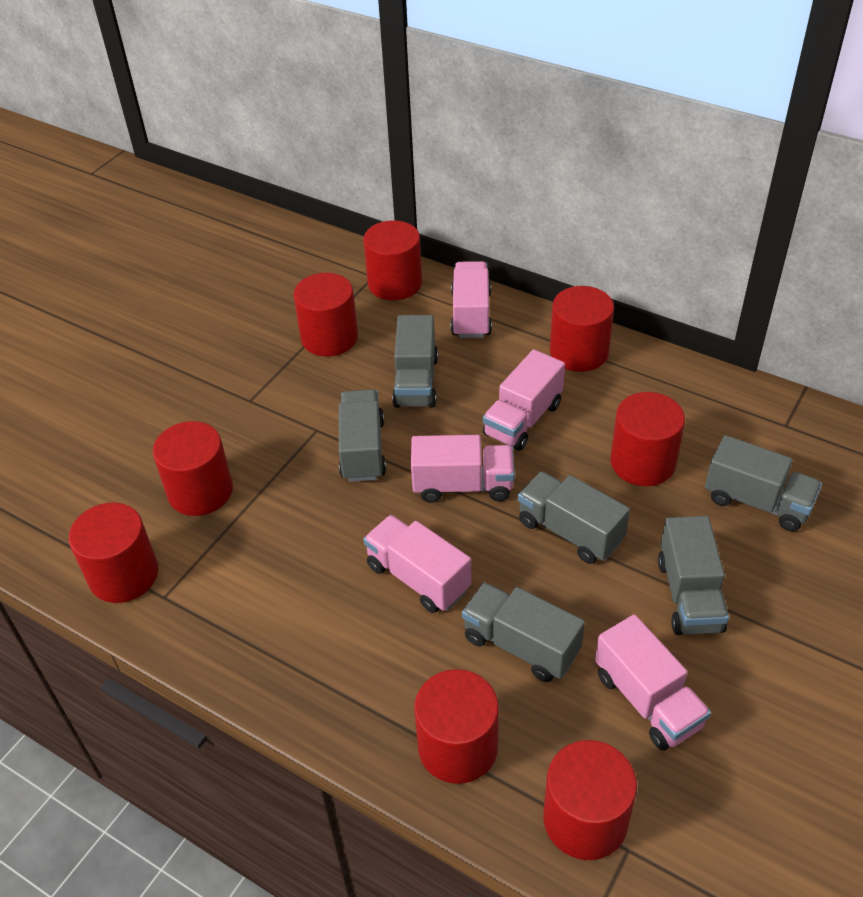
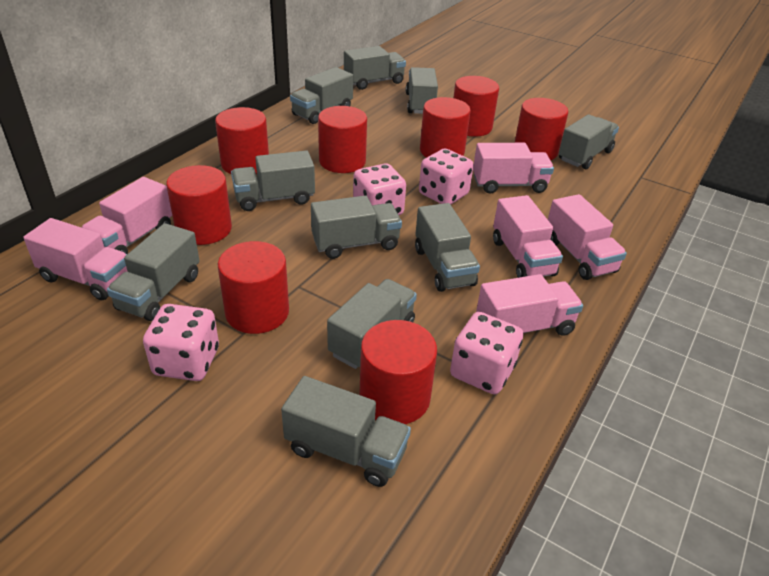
grey truck: [339,390,386,482] [392,315,438,408] [462,582,585,682] [518,471,630,564] [658,516,729,635] [705,435,822,531] = 6 -> [107,223,200,321] [231,150,315,211] [281,376,411,487] [290,67,353,124] [311,196,402,259] [327,279,417,369] [344,46,406,90] [406,67,438,114] [415,203,480,292] [559,114,619,169] = 10
pink dice: none = 0 -> [143,304,219,381] [353,163,406,215] [419,149,474,204] [450,312,523,394] = 4
pink truck: [363,515,471,613] [411,435,515,503] [451,261,492,338] [483,349,565,451] [595,614,711,751] = 5 -> [23,218,128,300] [81,177,172,254] [473,143,554,194] [476,274,583,336] [493,195,563,278] [548,194,627,280] = 6

